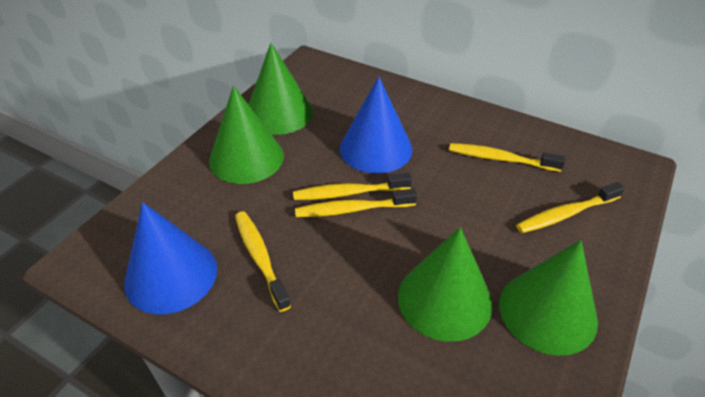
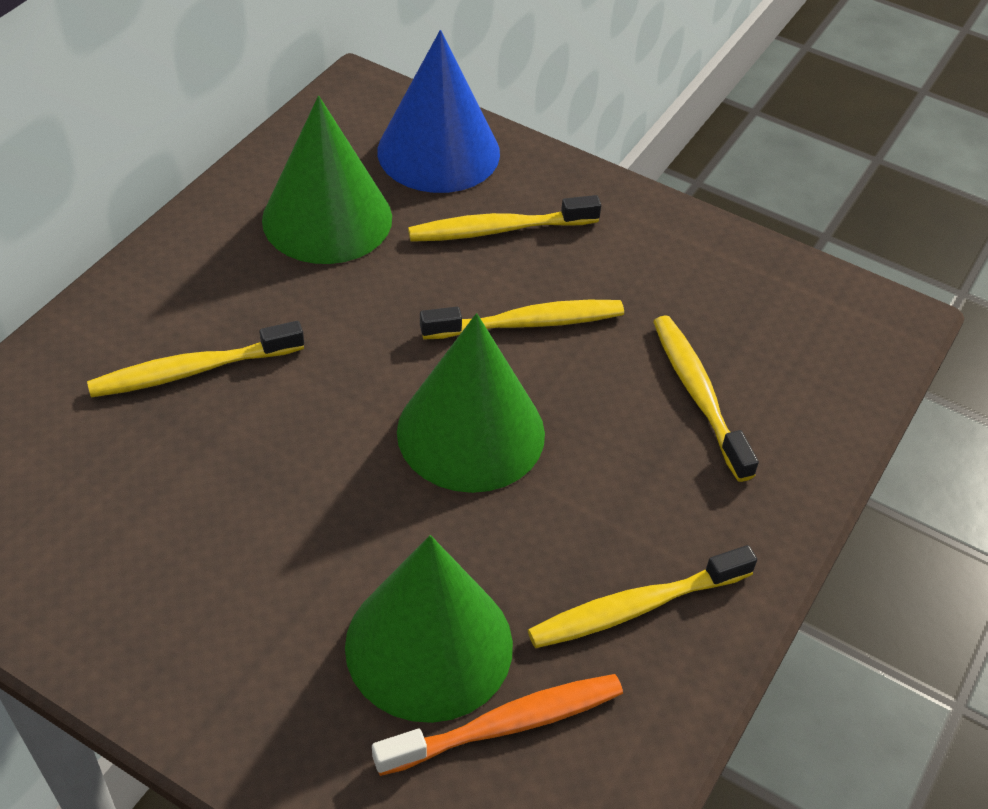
blue cone: [124,202,217,314] [340,76,412,174] = 2 -> [377,30,500,193] = 1
green cone: [209,86,284,184] [249,43,313,135] [398,227,493,342] [499,240,598,356] = 4 -> [262,96,392,264] [345,535,513,723] [397,313,545,493] = 3
orange toothbrush: none = 0 -> [372,674,623,776] = 1

